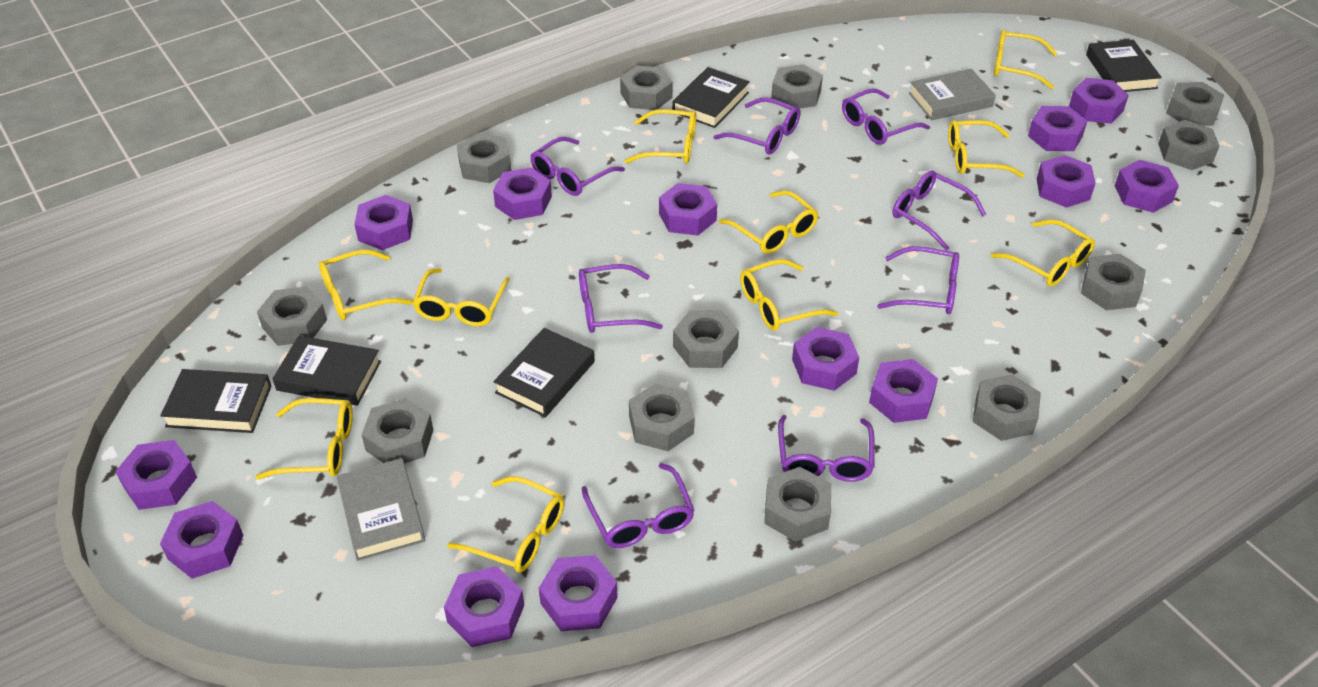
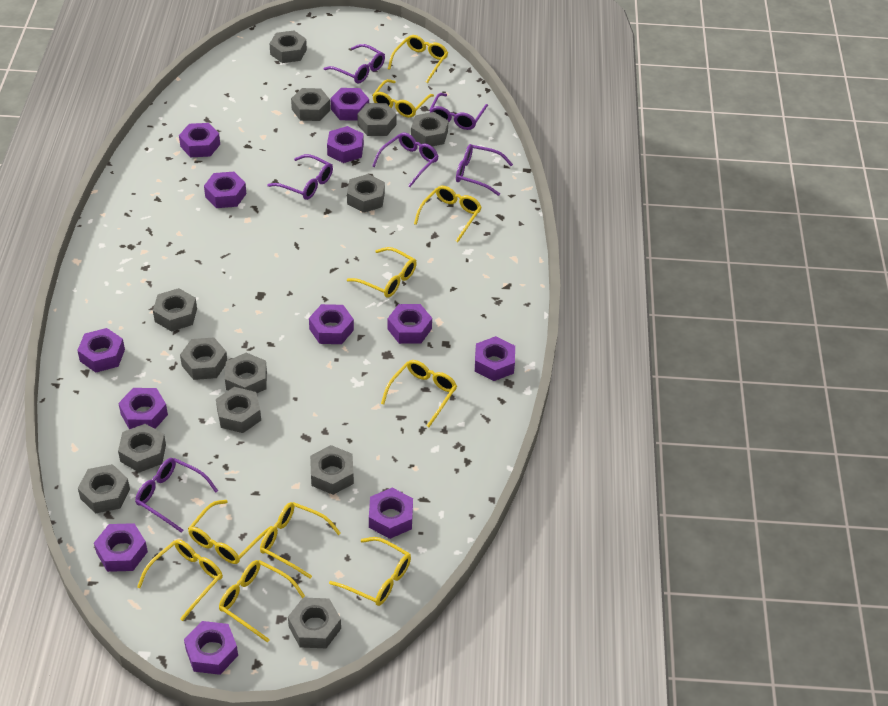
black book: [160,369,271,433] [273,336,381,406] [493,328,595,417] [672,67,750,128] [1086,40,1162,92] = 5 -> none = 0
grey book: [337,458,425,561] [909,69,996,120] = 2 -> none = 0
grey nut: [257,286,327,346] [361,398,433,463] [457,133,511,183] [620,65,673,110] [629,383,695,451] [673,310,739,368] [764,467,831,542] [771,64,823,109] [973,374,1041,441] [1081,254,1146,310] [1158,120,1219,170] [1166,82,1224,126] = 12 -> [78,464,130,514] [118,424,166,473] [153,288,197,332] [180,337,227,380] [216,387,261,433] [225,353,267,393] [269,31,307,63] [288,598,341,648] [291,88,330,121] [310,445,354,495] [347,174,385,213] [357,103,397,136] [411,112,448,146] = 13
purple glasses: [530,137,625,196] [579,264,663,333] [582,463,695,548] [713,97,800,155] [778,415,875,482] [842,88,930,145] [877,246,959,314] [892,171,987,251] = 8 -> [135,458,218,533] [267,154,333,200] [324,44,385,84] [372,132,439,187] [429,93,488,130] [456,144,513,196] = 6
purple nut: [115,440,197,510] [160,501,243,579] [354,195,413,250] [444,566,524,647] [493,168,552,220] [539,555,618,631] [659,183,717,236] [792,327,859,391] [869,359,938,423] [1028,106,1087,151] [1037,155,1096,208] [1069,78,1129,124] [1115,160,1179,213] = 13 -> [77,328,125,373] [94,523,148,572] [118,388,168,429] [179,123,220,157] [184,621,238,675] [204,172,246,208] [309,304,354,344] [327,126,364,163] [330,88,369,121] [369,488,413,539] [388,304,432,344] [475,336,515,381] = 12

